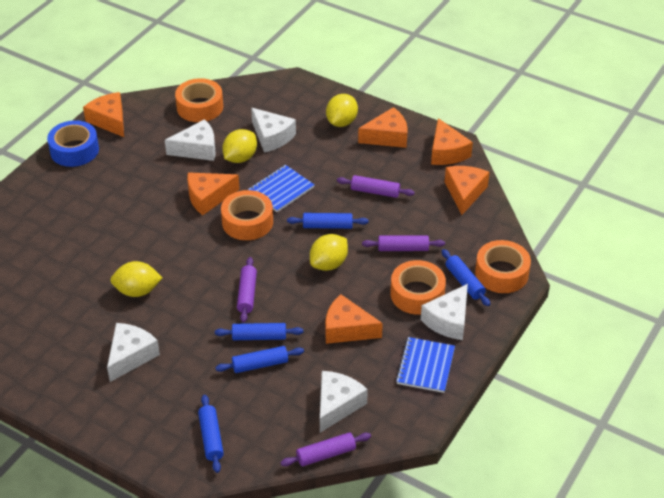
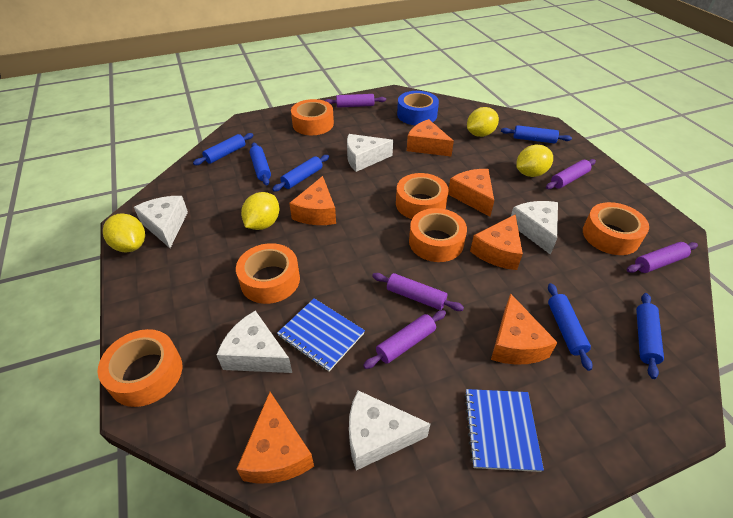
blue rolling pin: [198,395,224,473] [215,323,303,340] [215,346,304,373] [287,213,369,229] [442,249,490,306] = 5 -> [193,133,253,165] [250,142,271,186] [272,155,329,192] [501,125,572,143] [548,283,592,371] [636,293,664,379] = 6
orange tape: [175,78,223,122] [221,190,273,240] [391,260,446,315] [475,240,531,293] = 4 -> [97,329,183,407] [236,243,300,304] [291,99,334,135] [396,173,449,219] [409,208,467,262] [583,202,649,255] = 6
purple rolling pin: [237,257,257,323] [280,432,371,466] [337,175,415,198] [362,235,445,251] = 4 -> [324,94,386,108] [363,310,446,369] [372,273,464,311] [546,159,596,189] [626,242,698,273] = 5

